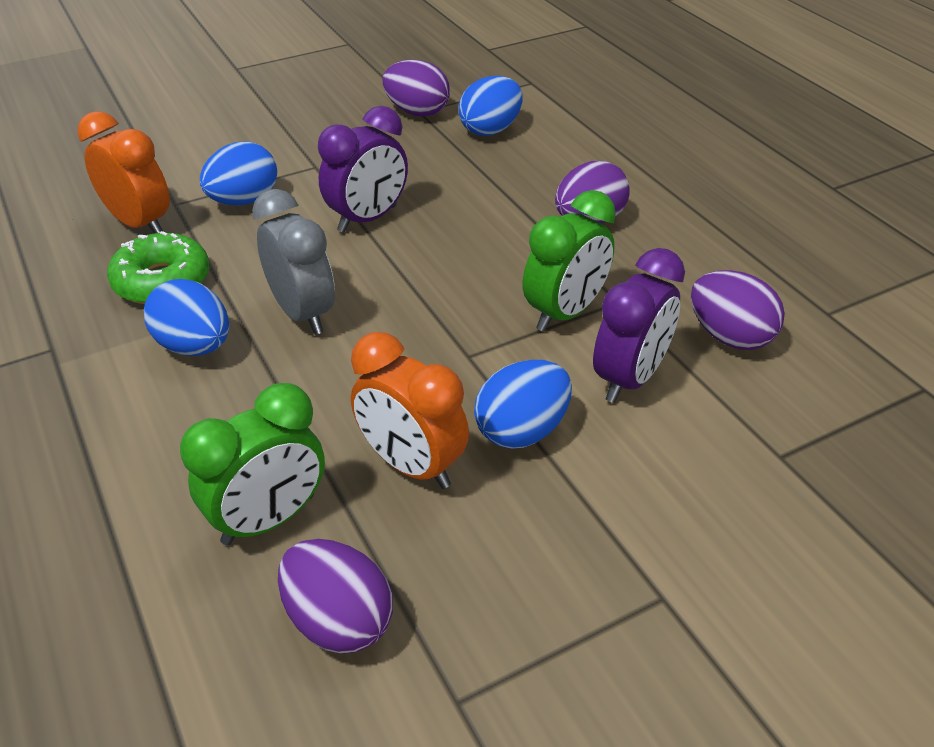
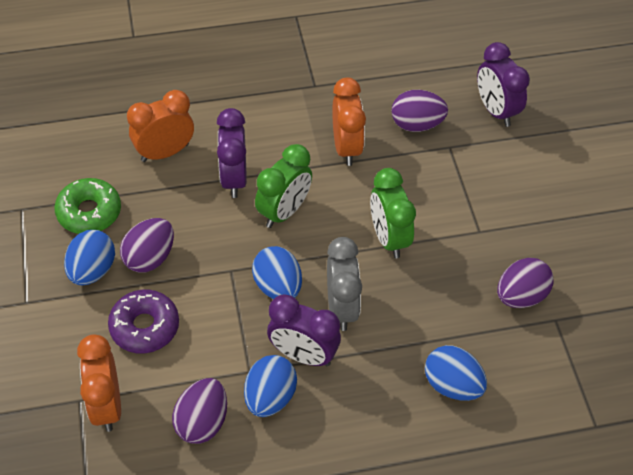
orange clock: [77,111,170,234] [351,332,469,489] = 2 -> [77,334,121,432] [127,90,194,162] [332,78,366,166] = 3
purple clock: [318,106,408,233] [593,248,685,403] = 2 -> [217,108,247,198] [267,294,341,366] [477,42,530,127] = 3
purple donut: none = 0 -> [108,290,179,353] = 1

